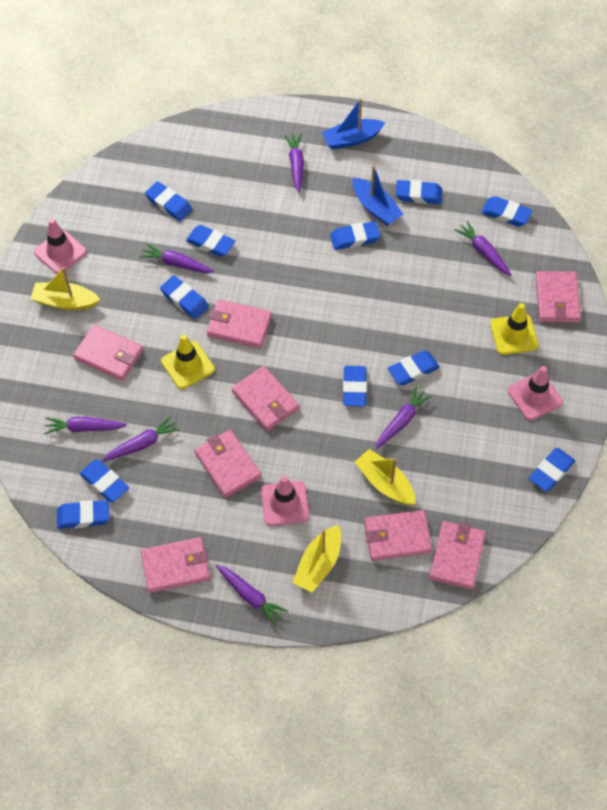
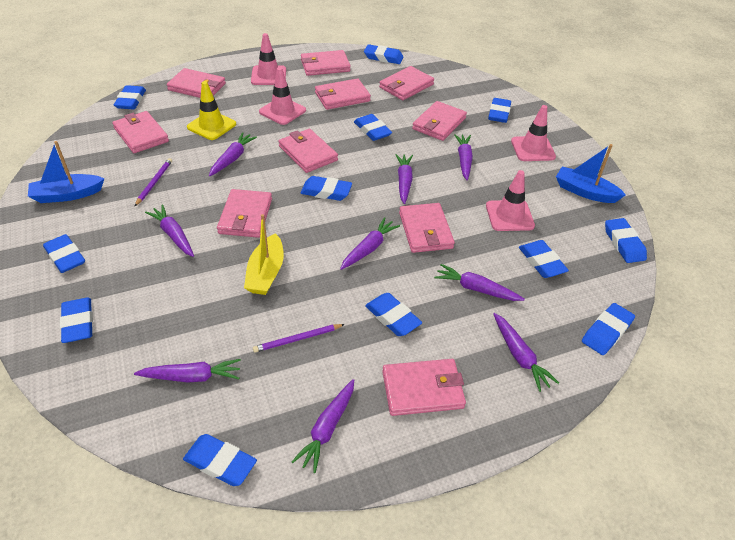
blue eraser: [57,500,109,529] [80,460,129,502] [145,181,193,221] [160,275,209,319] [186,225,235,257] [330,221,381,250] [343,366,367,406] [388,351,440,385] [396,180,443,204] [481,196,532,227] [529,448,575,492] = 11 -> [43,234,85,273] [60,298,93,343] [114,85,146,109] [183,434,257,486] [300,176,352,201] [354,114,392,141] [364,44,404,64] [365,293,422,336] [488,98,511,123] [519,240,569,278] [582,303,635,355] [605,218,647,263] = 12
pink traffic cone: [34,219,87,274] [261,476,309,526] [508,366,563,420] = 3 -> [251,33,286,85] [259,67,306,125] [486,170,535,231] [511,105,556,161] = 4
pink wallet: [73,325,143,381] [141,537,210,593] [195,430,261,498] [206,299,272,349] [232,366,299,431] [364,510,433,561] [429,521,486,590] [535,271,581,323] = 8 -> [112,111,169,153] [167,68,226,98] [217,189,272,238] [278,129,338,173] [301,50,351,76] [315,78,371,110] [379,66,434,100] [382,359,466,416] [399,203,455,253] [412,101,467,141] = 10
purple carrot: [44,417,127,435] [102,416,180,462] [140,243,214,273] [216,564,288,626] [284,133,304,193] [376,386,432,449] [454,221,512,276] = 7 -> [134,359,241,382] [145,204,194,257] [209,132,257,176] [291,379,354,473] [340,217,400,270] [395,154,413,204] [434,264,525,301] [454,134,473,180] [493,313,559,392] = 9
purple pencil: none = 0 -> [135,158,172,206] [253,324,345,353] = 2
yellow boat: [31,267,101,310] [293,525,341,593] [355,449,416,505] = 3 -> [244,214,284,295] = 1
yellow traffic cone: [161,334,215,389] [490,303,539,355] = 2 -> [187,81,236,140] = 1

